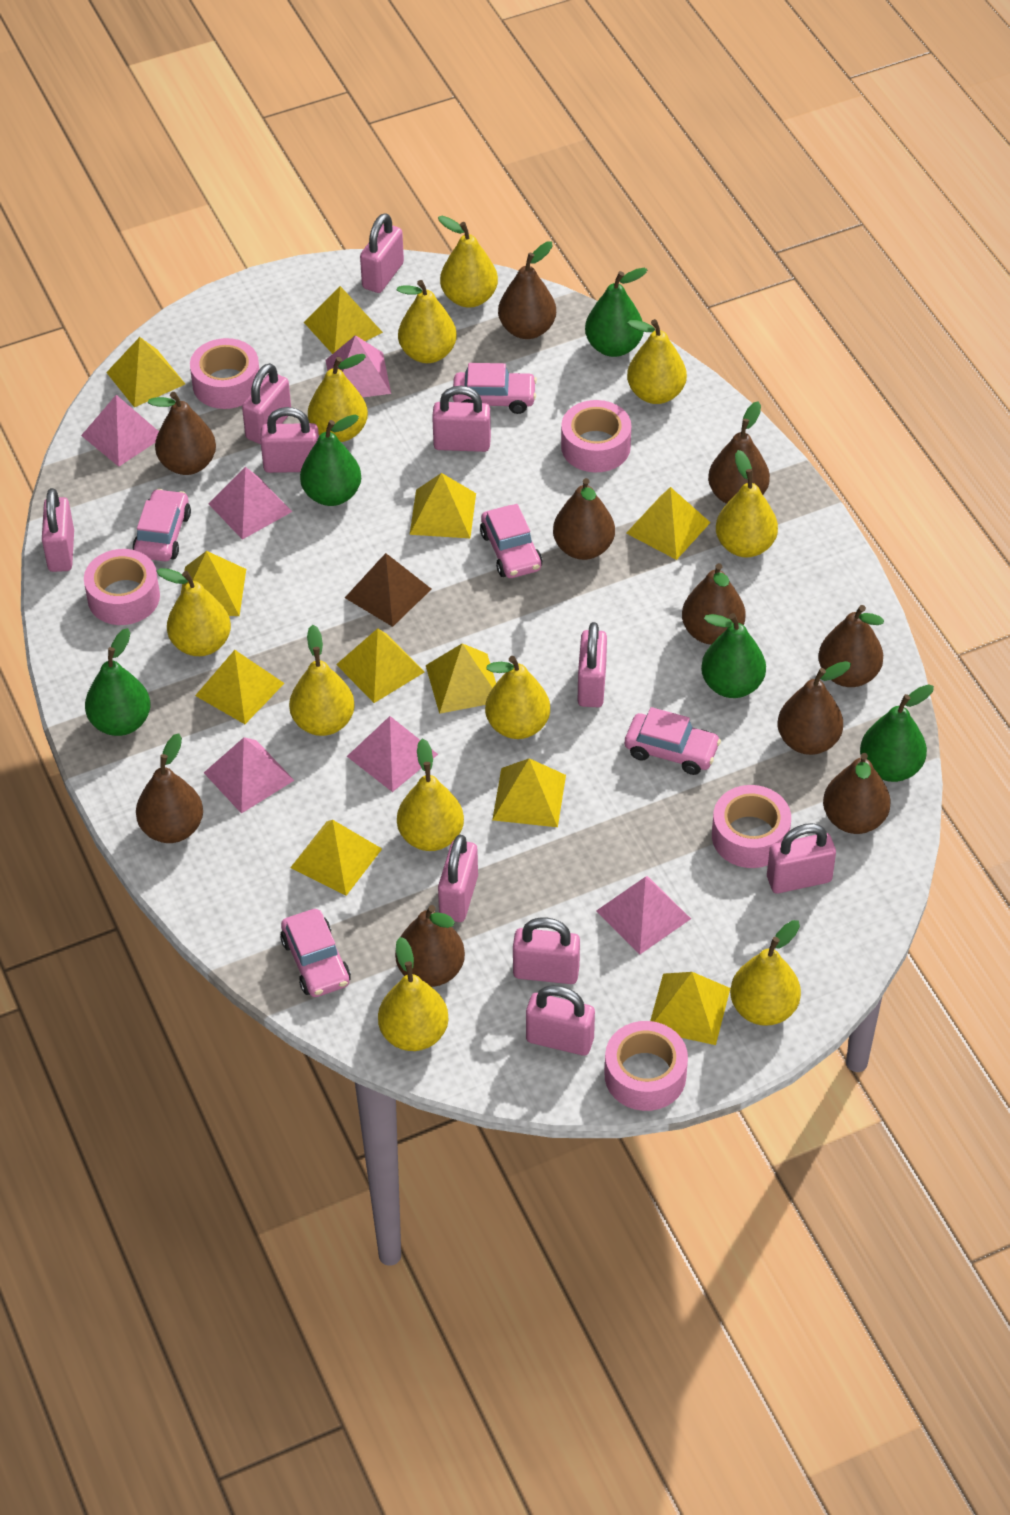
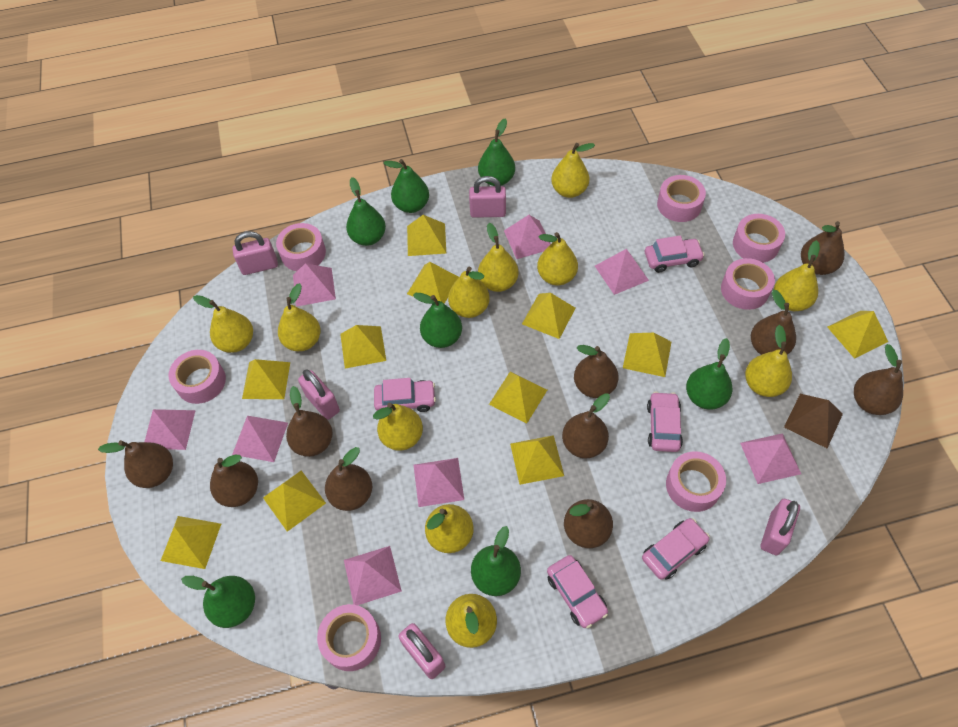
green pear: [85,628,150,736] [300,415,361,506] [585,268,648,357] [701,613,766,698] [860,684,934,782] = 5 -> [181,576,255,628] [346,177,386,246] [384,159,429,213] [413,293,462,348] [471,526,521,596] [478,118,515,186] [686,338,733,410] = 7
pink padlock: [42,488,74,572] [242,363,291,444] [260,407,319,473] [360,213,404,293] [432,386,491,452] [438,835,478,922] [513,918,580,984] [526,985,595,1056] [578,622,607,707] [767,823,836,893] = 10 -> [232,231,278,275] [298,369,340,420] [398,623,445,679] [469,176,506,218] [761,499,800,555] = 5
pink pyramid: [81,395,159,467] [204,737,295,814] [209,467,292,540] [326,335,391,397] [347,716,438,792] [596,876,691,954] = 6 -> [144,409,196,450] [232,416,288,462] [293,263,336,307] [344,546,402,605] [414,458,464,507] [504,215,551,259] [595,249,649,295] [740,433,801,484] = 8
pink tape: [84,549,160,625] [190,338,259,409] [561,400,631,472] [604,1021,688,1111] [712,785,791,868] = 5 -> [169,350,226,404] [276,223,326,271] [317,604,381,671] [657,175,706,222] [666,451,726,512] [721,258,775,310] [733,214,785,263] = 7

